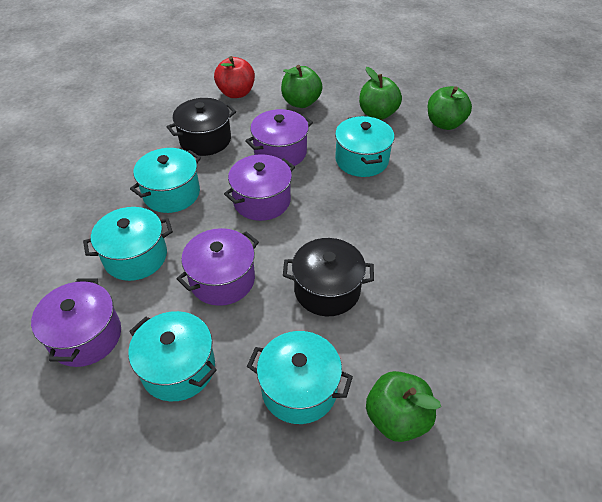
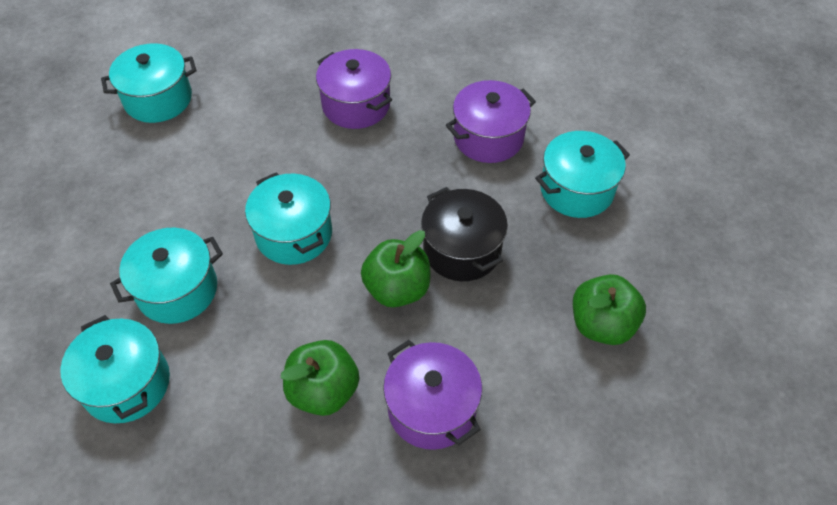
black pot: [167,98,236,156] [283,238,374,316] = 2 -> [421,187,508,281] = 1
green apple: [281,65,323,108] [359,67,402,120] [366,371,441,442] [428,86,472,130] = 4 -> [281,340,359,416] [361,230,431,307] [573,274,646,345] = 3
purple pot: [31,278,121,367] [177,228,259,306] [224,154,295,221] [245,109,313,166] = 4 -> [316,49,392,129] [383,340,482,450] [446,80,536,163] = 3
red apple: [214,56,255,98] = 1 -> none = 0

